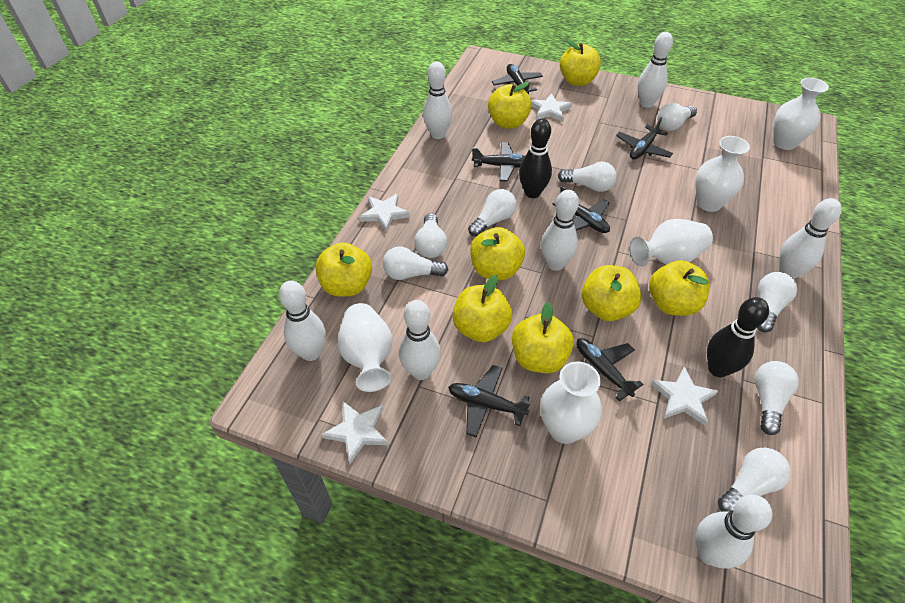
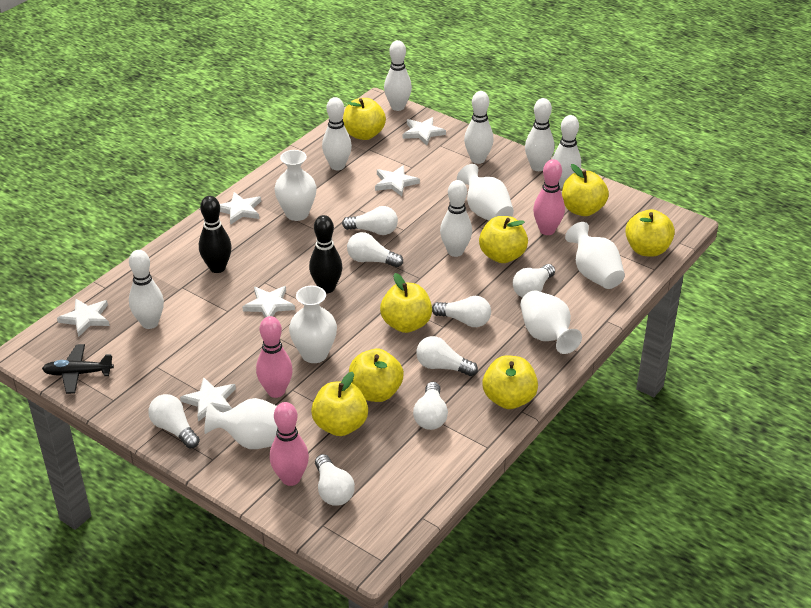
black plane: [448,365,530,437] [472,142,525,182] [492,64,543,94] [553,186,610,233] [576,338,643,401] [616,117,673,159] = 6 -> [42,344,114,394] = 1
pink bowling pin: none = 0 -> [256,316,293,398] [270,402,309,486] [533,159,565,235] = 3
white star: [321,401,388,464] [359,194,410,232] [531,93,572,122] [651,366,718,426] = 4 -> [57,299,110,337] [180,377,236,422] [220,192,261,225] [243,286,295,317] [375,165,420,196] [403,117,446,145] = 6
white vase: [338,303,393,392] [540,362,602,444] [629,219,713,267] [696,136,750,212] [773,78,829,150] = 5 -> [204,398,278,449] [275,150,317,221] [289,285,337,363] [457,164,514,221] [520,290,582,354] [565,222,625,289] = 6

